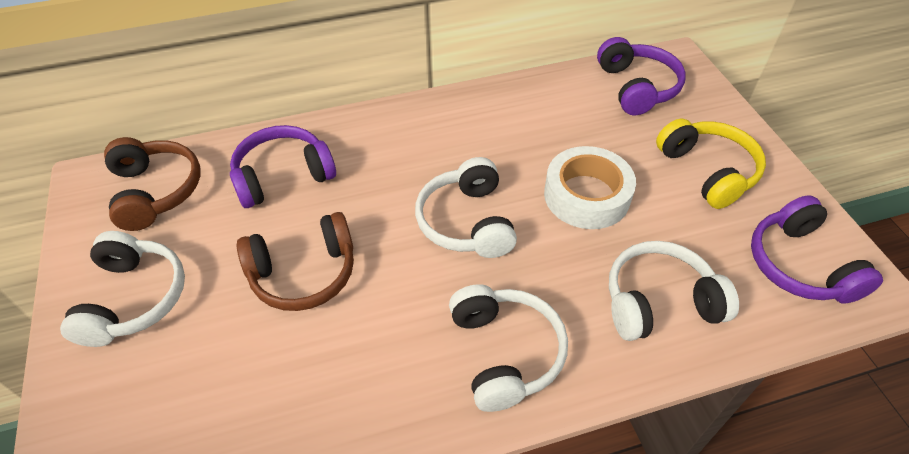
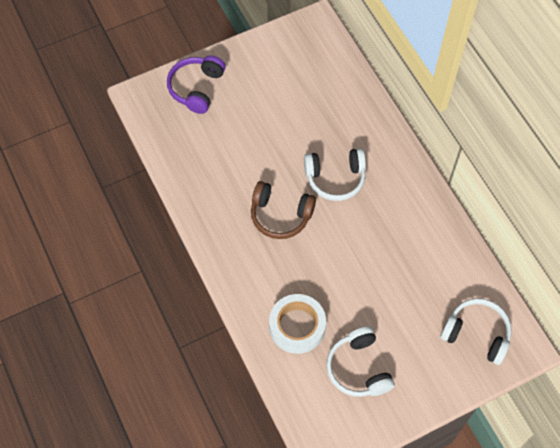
brown headphones: [104,137,201,231] [237,212,354,311] = 2 -> [251,181,316,239] = 1
purple headphones: [230,125,336,208] [597,37,686,115] [751,195,883,304] = 3 -> [167,55,226,114] = 1
white headphones: [60,231,185,347] [415,157,517,258] [449,284,568,412] [609,241,739,341] = 4 -> [304,148,366,201] [326,326,395,397] [440,298,512,365] = 3
yellow headphones: [656,118,766,209] = 1 -> none = 0

